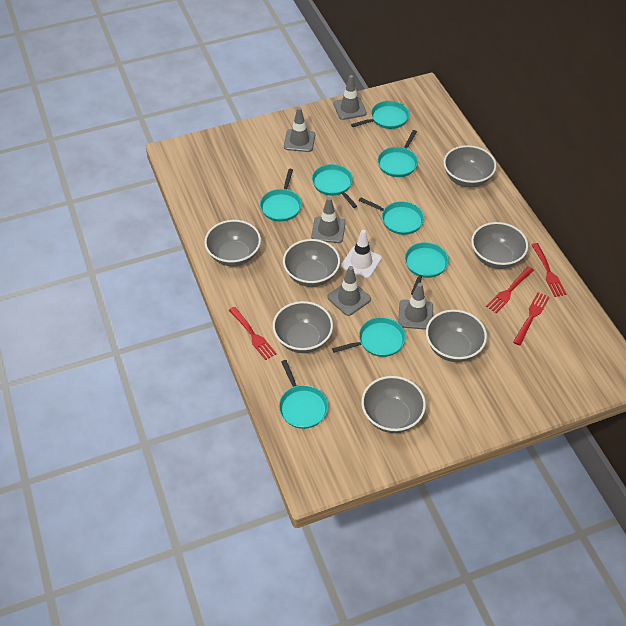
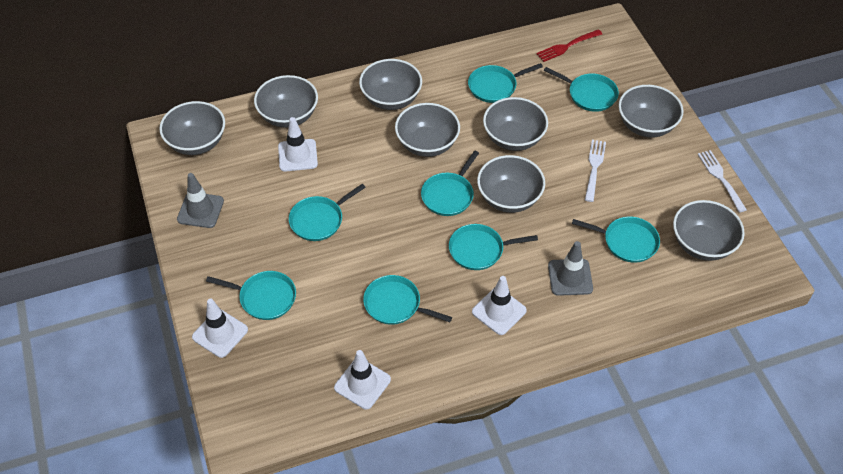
grey bowl: [204,220,261,266] [273,301,333,353] [283,239,340,287] [361,376,426,433] [426,310,487,362] [444,145,496,187] [471,222,528,269] = 7 -> [159,101,225,155] [254,75,318,128] [359,59,422,110] [395,103,460,157] [477,155,545,213] [483,97,548,151] [619,85,683,137] [673,200,745,261] = 8
grey traffic cone: [284,107,315,152] [311,197,346,243] [327,266,371,316] [333,75,367,120] [398,283,433,330] = 5 -> [177,173,224,228] [548,241,593,296] = 2
red fork: [229,307,277,360] [486,266,534,313] [513,292,550,345] [531,243,567,297] = 4 -> [536,29,602,62] = 1
white fork: none = 0 -> [585,140,606,202] [698,150,747,213] = 2
white traffic cone: [341,230,382,278] = 1 -> [192,299,248,358] [278,117,318,172] [334,350,391,409] [472,276,527,335] = 4

